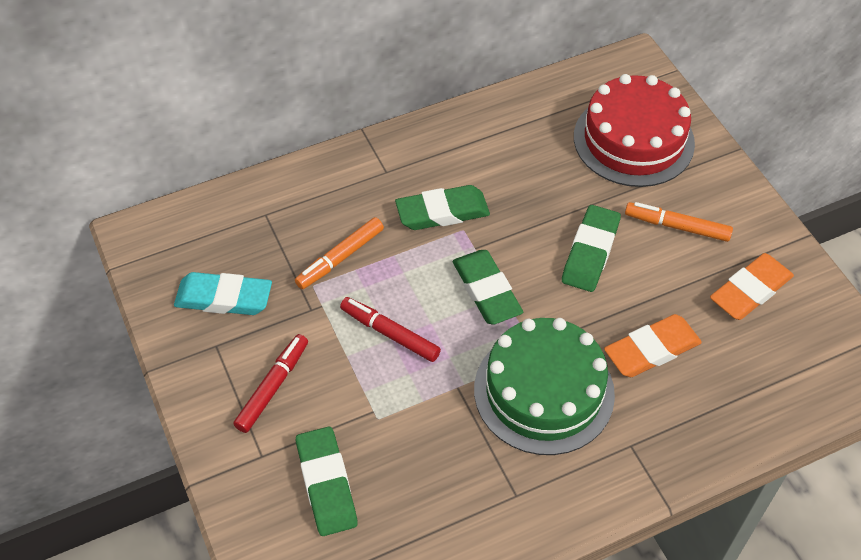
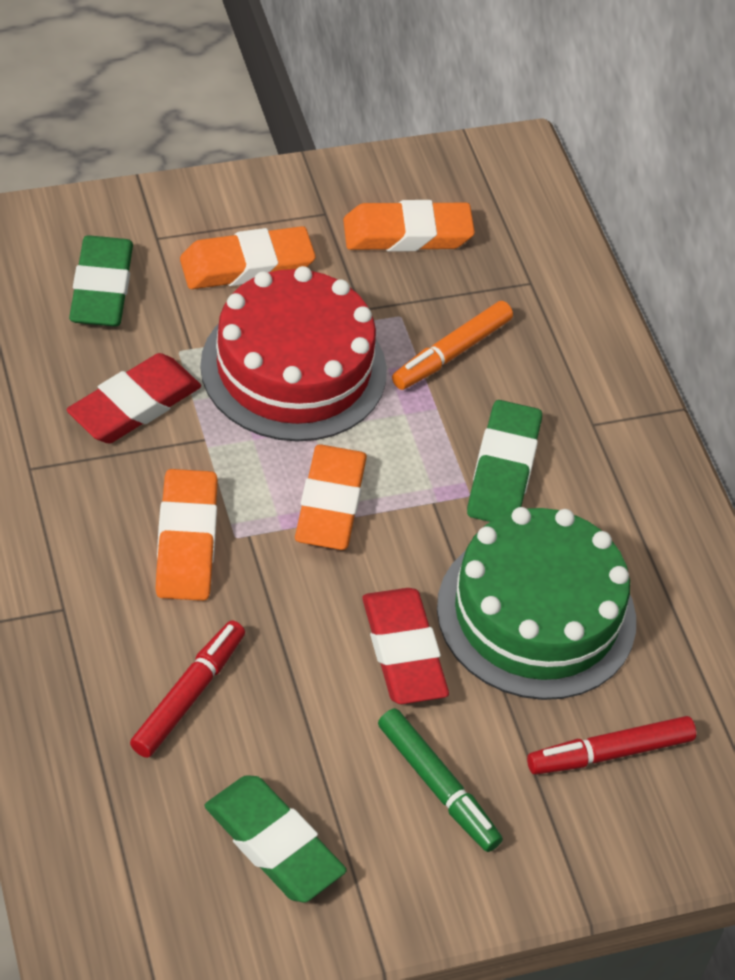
green eraser: [296,427,358,536] [395,185,490,230] [453,250,523,325] [562,205,621,292] = 4 -> [69,235,133,327] [204,775,347,902] [467,400,542,522] = 3
green marker: none = 0 -> [378,708,503,852] = 1
orange eraser: [604,314,702,377] [710,253,794,320] = 2 -> [156,469,218,601] [180,226,316,289] [295,445,367,550] [343,200,475,252] = 4
orange marker: [295,217,384,289] [625,202,733,242] = 2 -> [392,301,513,390] = 1
red eraser: none = 0 -> [66,353,201,443] [363,588,449,704] = 2
turquoise eraser: [174,272,272,315] = 1 -> none = 0

